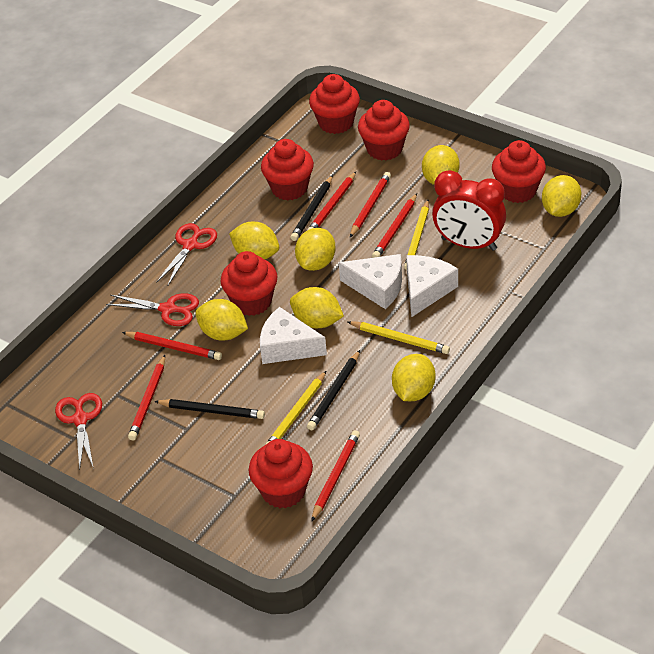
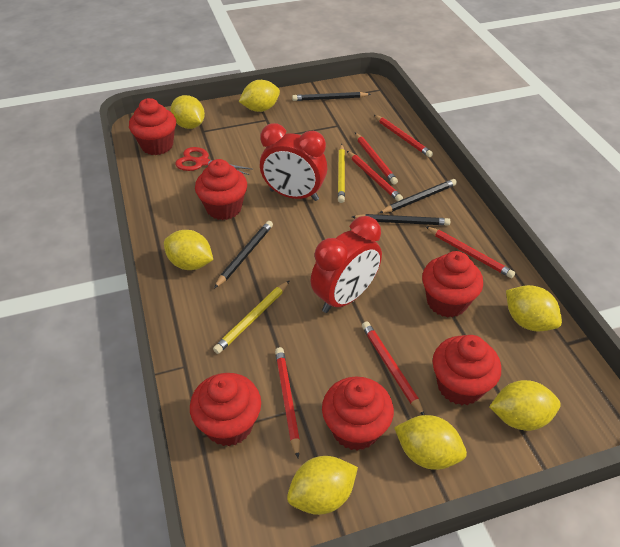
black pencil: [154,399,265,419] [290,175,333,241] [307,350,360,430] = 3 -> [214,221,273,288] [292,92,371,101] [352,214,450,226] [379,179,457,213] = 4
red clock: [432,170,506,251] = 1 -> [260,123,327,201] [311,216,382,313] = 2
red scissors: [55,393,102,470] [106,293,199,326] [156,223,217,287] = 3 -> [175,147,252,175] = 1
white cheese: [260,307,327,364] [339,254,402,309] [406,255,458,317] = 3 -> none = 0
yellow pencil: [265,371,326,445] [348,321,450,354] [404,200,429,270] = 3 -> [213,281,289,354] [338,144,345,203] = 2

